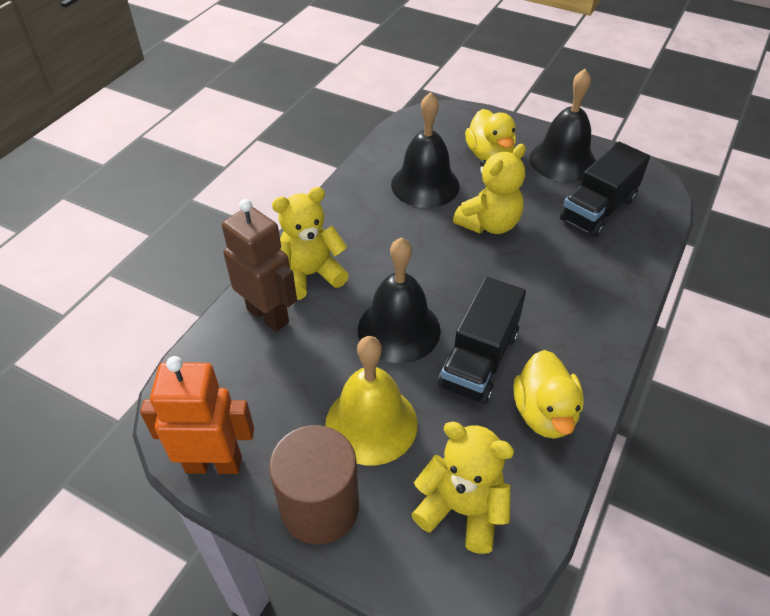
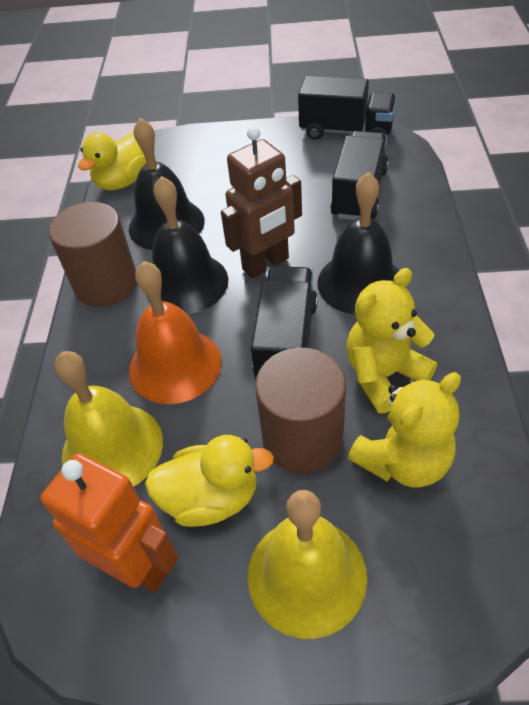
black truck: [438,277,526,404] [560,142,650,237] = 2 -> [251,266,318,379] [298,76,397,140] [330,131,389,220] = 3
brown cylinder: [269,425,359,544] = 1 -> [48,202,137,307] [255,348,346,473] = 2
orange bell: none = 0 -> [129,261,221,404] = 1
yellow bell: [325,336,418,466] = 1 -> [54,351,163,487] [248,490,367,639] = 2
yellow teddy bear: [272,187,349,300] [411,422,514,554] [453,144,526,234] = 3 -> [346,268,437,414] [348,372,461,488] = 2

